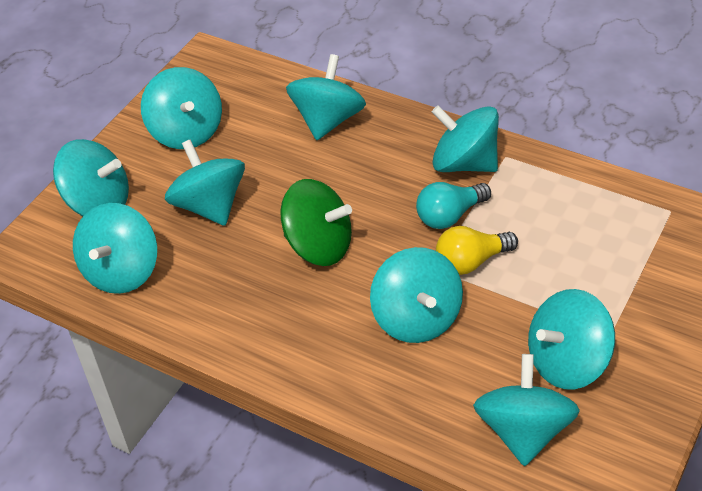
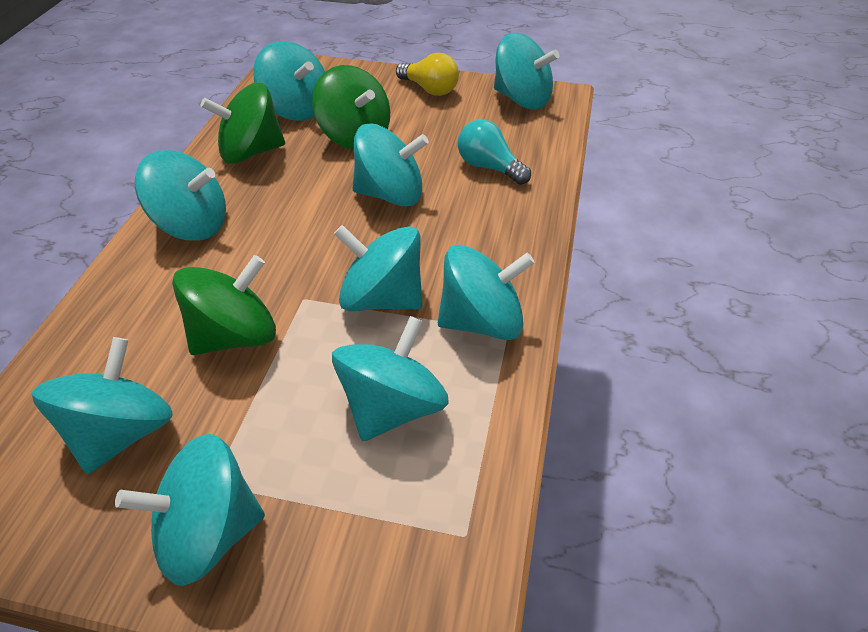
green spinning top: [280,179,352,266] = 1 -> [172,255,276,355] [201,83,285,164] [312,65,390,149] = 3

